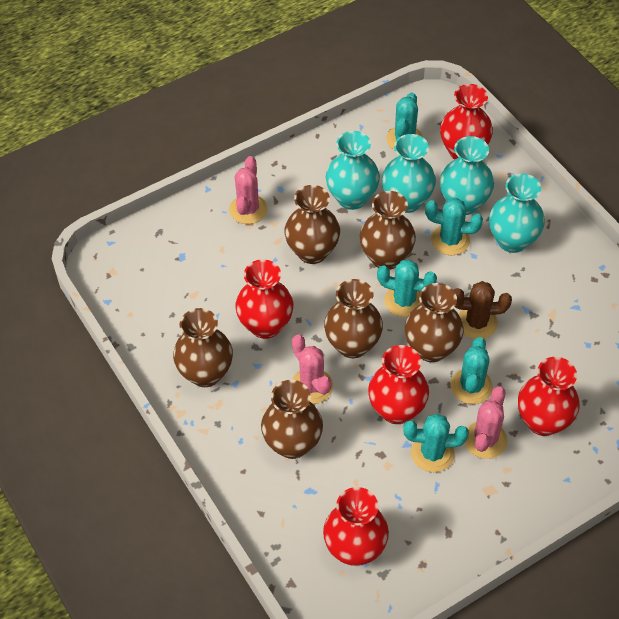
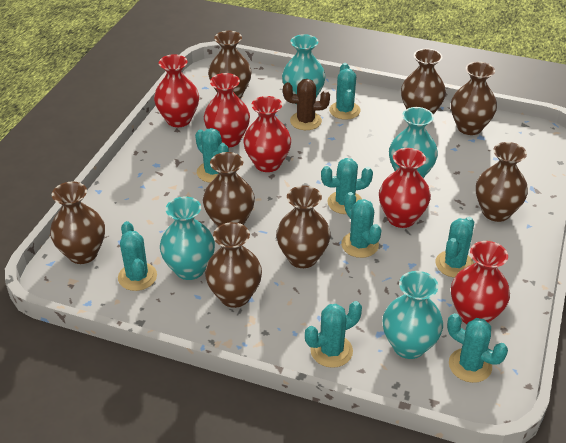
brown vase: [173,308,233,387] [261,380,323,459] [284,185,340,264] [324,279,383,358] [360,191,416,270] [405,283,464,362] = 6 -> [50,182,105,264] [203,152,255,227] [205,222,262,308] [208,31,251,99] [276,186,331,268] [401,49,446,115] [451,62,497,135] [476,142,528,222] = 8
pink cactus: [229,156,268,224] [292,335,333,404] [465,386,508,459] = 3 -> none = 0
turquoise cactus: [377,260,437,317] [386,92,423,150] [403,413,469,472] [425,198,483,255] [450,337,493,404] = 5 -> [118,221,157,291] [195,128,229,183] [305,301,362,368] [321,158,373,214] [329,63,361,120] [341,192,381,258] [436,217,474,278] [447,313,508,383] = 8

